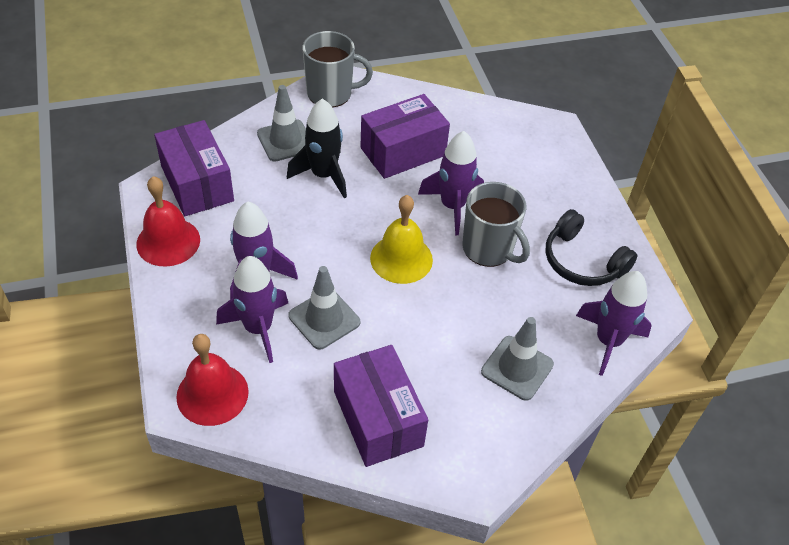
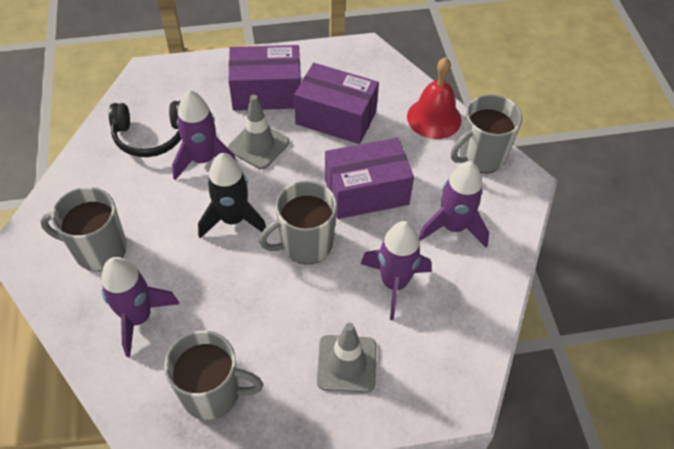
grey mug: [302,31,373,108] [462,182,530,267] = 2 -> [40,187,127,271] [164,330,263,420] [259,181,337,264] [451,94,522,173] = 4
grey traffic cone: [257,85,306,161] [288,266,360,350] [481,317,554,401] = 3 -> [228,95,289,170] [317,323,376,393] = 2
red bell: [136,176,200,267] [176,334,249,426] = 2 -> [407,57,462,139] = 1
yellow bell: [370,195,433,284] = 1 -> none = 0

